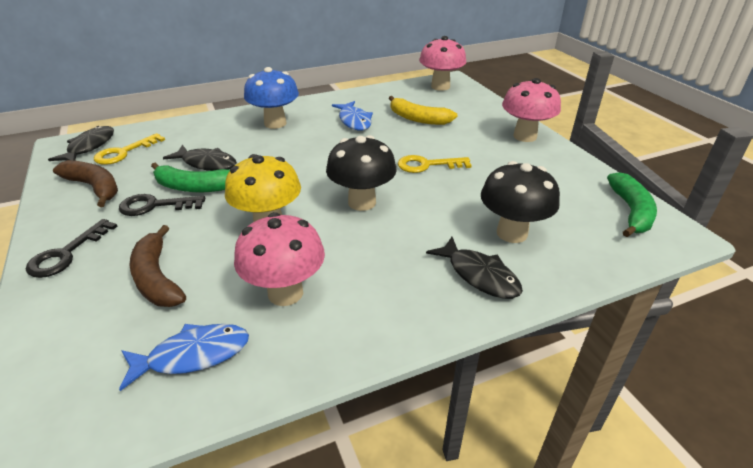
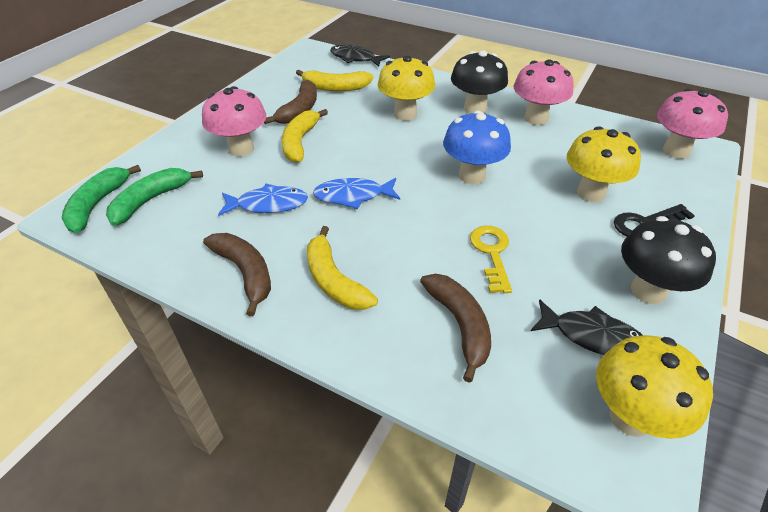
black fish: [48,126,114,161] [163,145,237,171] [426,237,523,299] = 3 -> [330,44,390,67] [531,299,642,355] = 2
black key: [26,219,117,278] [119,194,205,216] = 2 -> [614,204,695,236] = 1
brown banana: [53,160,118,207] [130,225,186,307] = 2 -> [203,233,271,316] [264,80,317,124] [420,274,491,383] = 3
yellow banana: [389,96,457,125] = 1 -> [282,109,328,163] [296,70,374,91] [307,226,378,310] = 3
yellow key: [94,133,165,165] [398,155,471,173] = 2 -> [470,226,512,293] = 1
yellow mushroom: [225,154,301,222] = 1 -> [378,55,435,121] [567,126,641,202] [596,335,713,439] = 3

